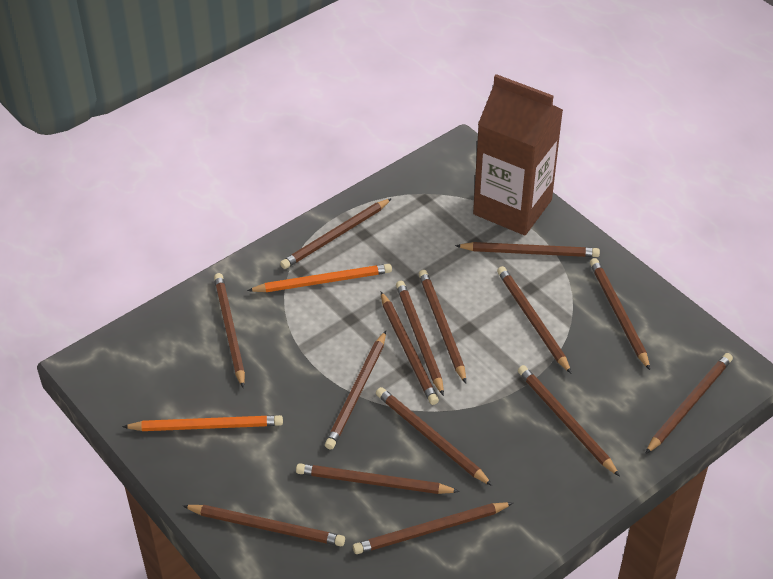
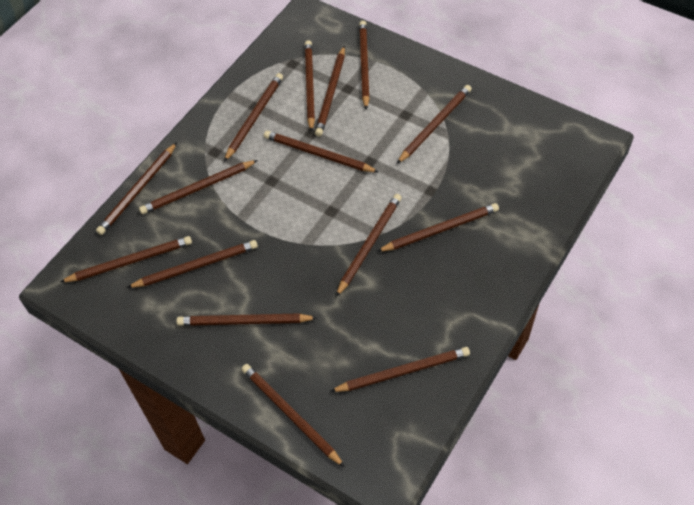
brown carton: [473,74,563,236] = 1 -> none = 0
orange pencil: [122,415,283,431] [247,264,392,292] = 2 -> none = 0

